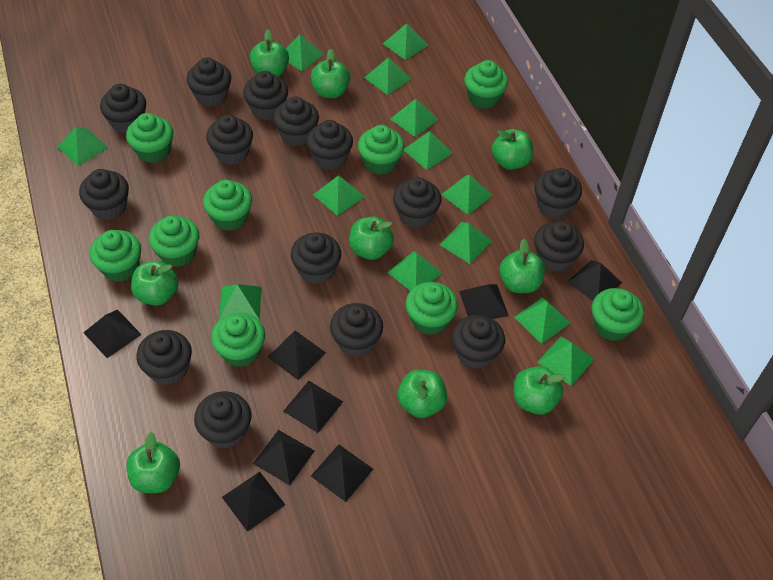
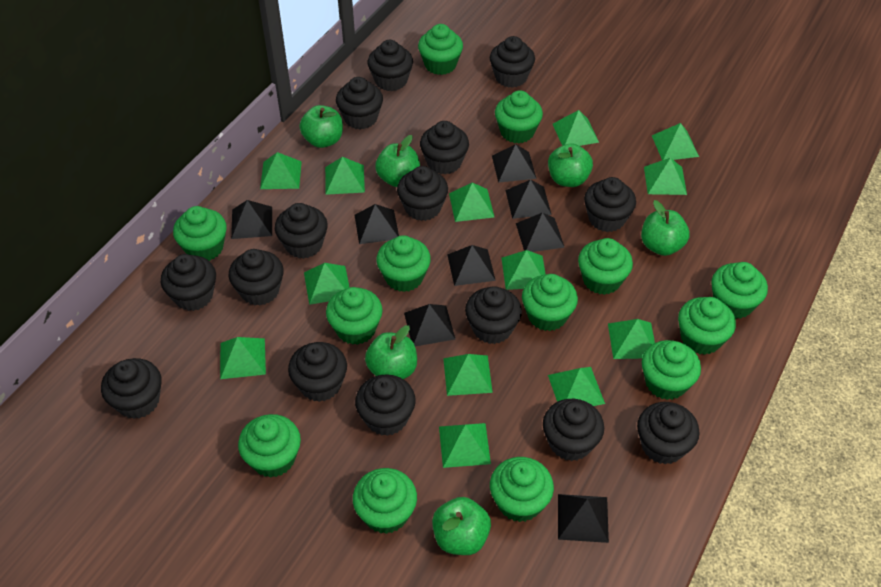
green apple: [126,432,180,493] [131,261,178,306] [250,29,289,77] [311,49,350,98] [349,217,394,260] [397,370,447,418] [492,129,533,170] [499,239,545,293] [514,366,566,415] = 9 -> [300,105,343,148] [365,325,417,379] [375,135,420,187] [432,497,491,555] [548,143,593,187] [641,200,690,256] = 6
green cupcake: [90,230,141,282] [126,113,173,163] [149,215,200,267] [203,180,252,231] [211,313,265,367] [358,125,404,175] [406,282,458,335] [464,60,508,109] [592,288,644,341] = 9 -> [173,206,227,261] [238,414,301,478] [326,287,383,345] [353,468,417,534] [376,235,431,292] [418,24,463,75] [490,457,554,522] [495,90,543,144] [522,274,578,331] [578,238,633,295] [642,340,701,400] [678,297,736,355] [711,262,768,319] = 13

